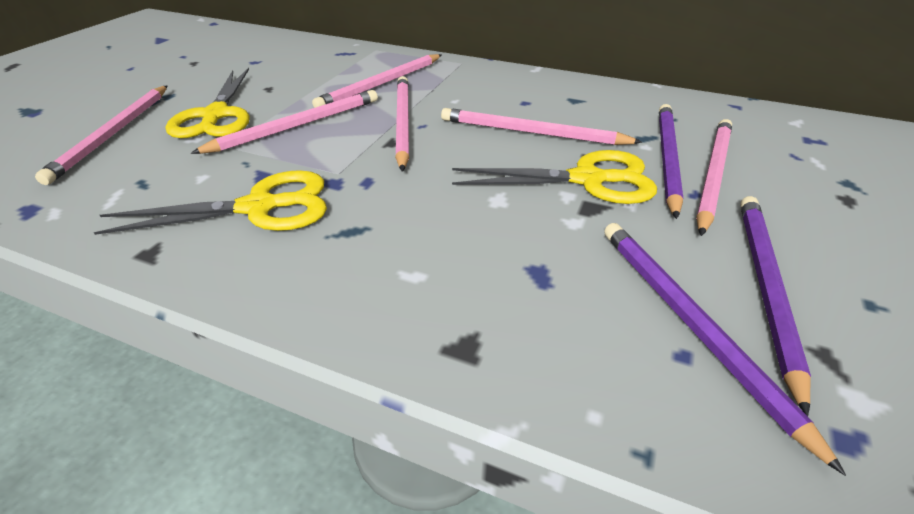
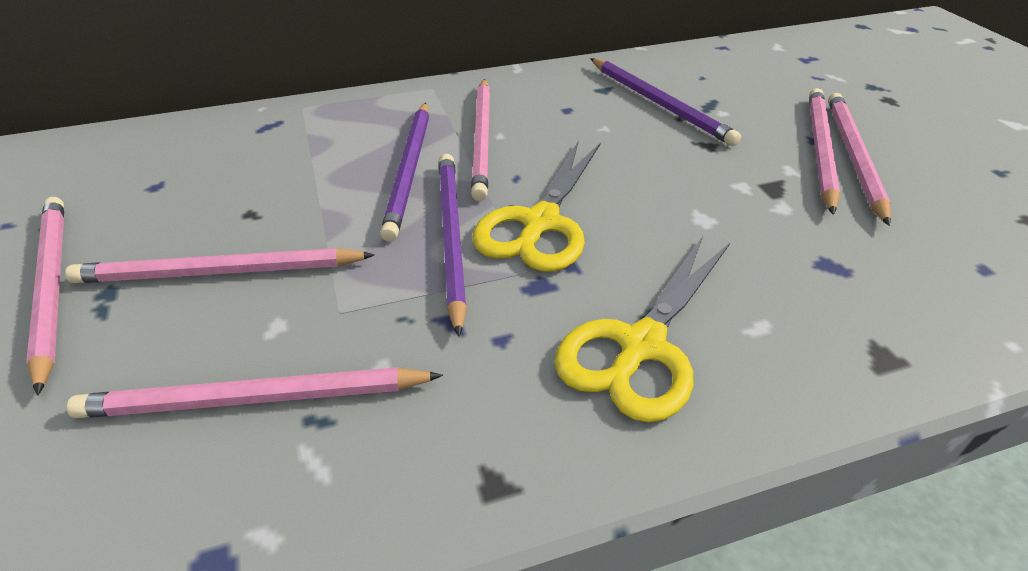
yellow scissors: [93,170,327,235] [166,68,250,138] [452,150,657,204] = 3 -> [473,140,601,272] [554,236,730,422] = 2

